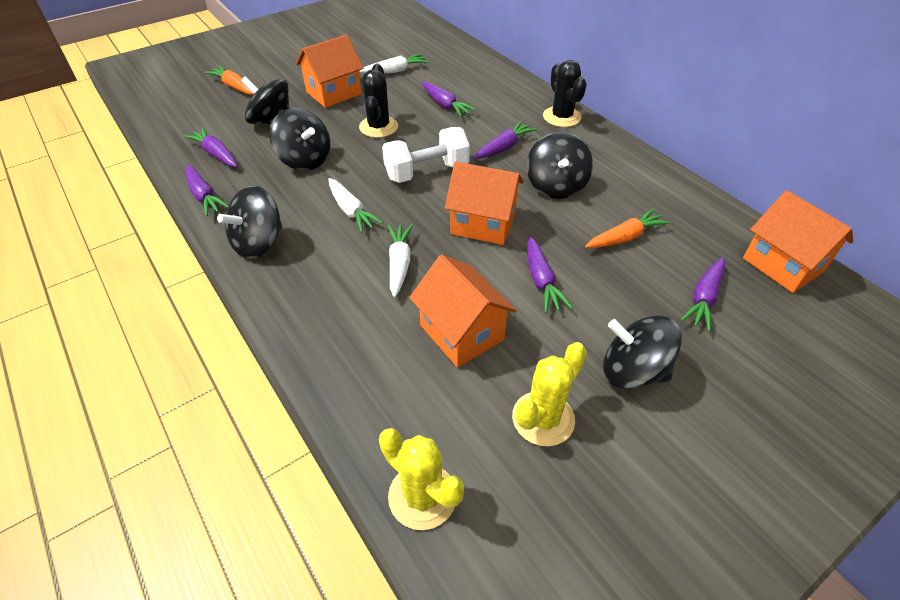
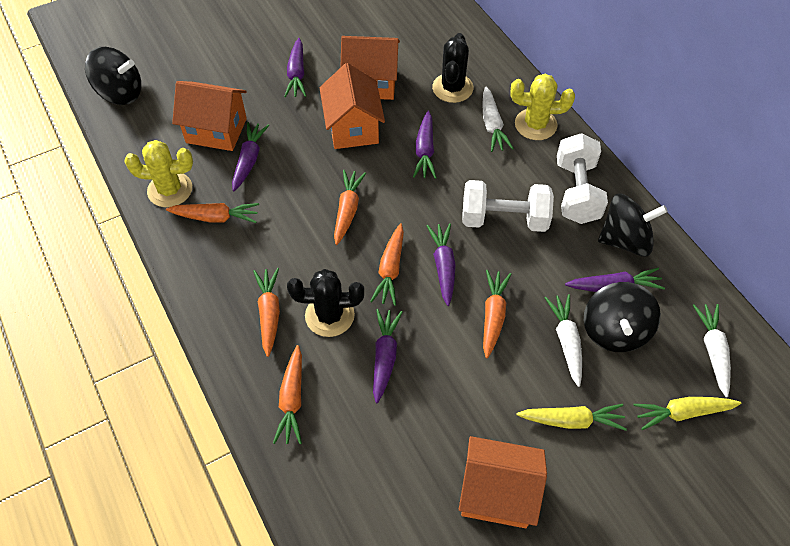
black spinning top: [217,186,282,259] [241,76,290,124] [269,108,330,171] [527,132,593,199] [603,315,682,389] = 5 -> [85,47,141,105] [584,282,661,352] [598,193,668,257] = 3
orange carrot: [205,66,254,95] [585,208,670,248] = 2 -> [166,203,259,223] [253,268,280,357] [273,345,302,444] [334,170,366,245] [370,223,404,306] [483,270,511,358] = 6
white dumbbell: [382,127,470,183] = 1 -> [462,180,554,232] [557,133,608,224] = 2
yellow carrot: none = 0 -> [516,404,627,431] [633,397,741,430] = 2

